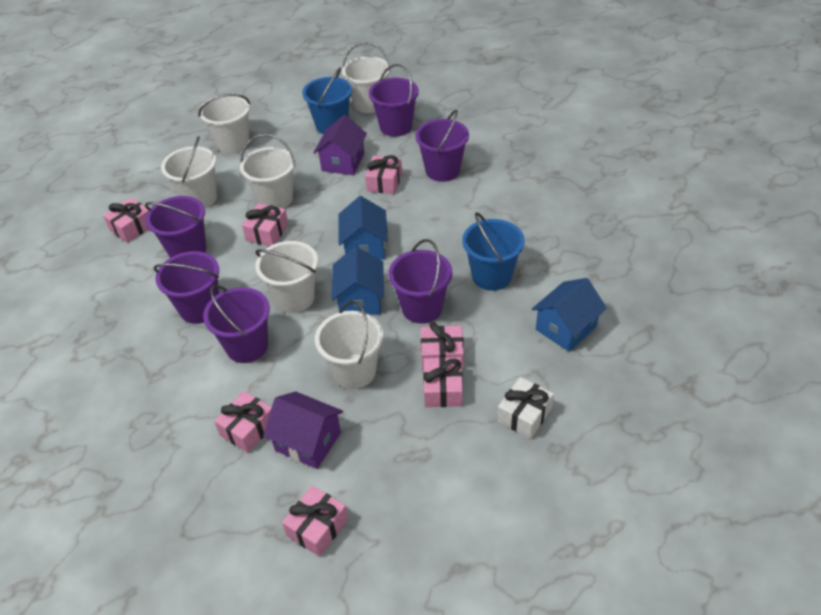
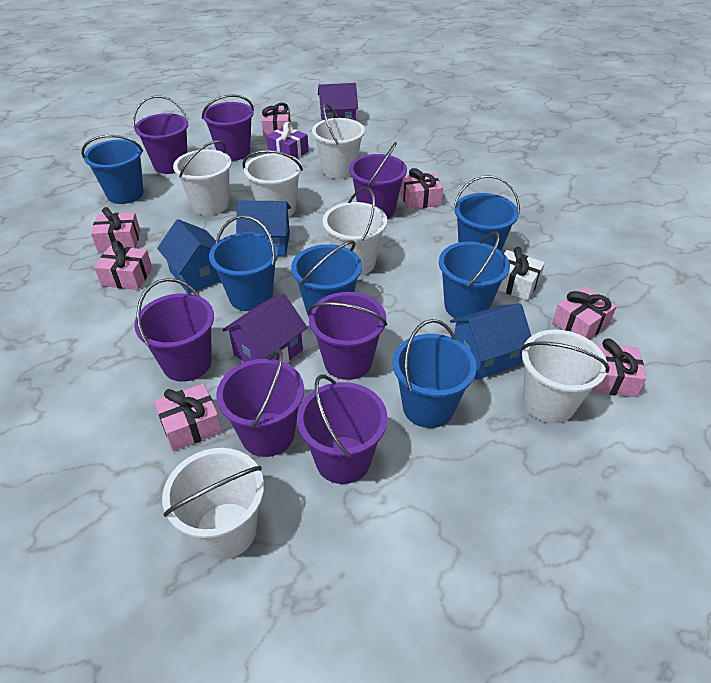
blue bucket: [302,68,352,134] [462,212,525,291] = 2 -> [81,135,144,204] [209,215,279,311] [291,241,362,317] [392,319,477,428] [439,231,510,319] [453,175,520,251] = 6
purple bucket: [145,196,206,258] [154,251,219,324] [203,285,270,363] [369,64,419,137] [388,239,452,324] [415,109,469,182] = 6 -> [133,96,189,174] [134,278,214,382] [202,94,254,161] [216,349,304,457] [297,375,388,484] [308,292,387,380] [349,142,407,219] = 7
purple gift: none = 0 -> [266,122,308,158] = 1

